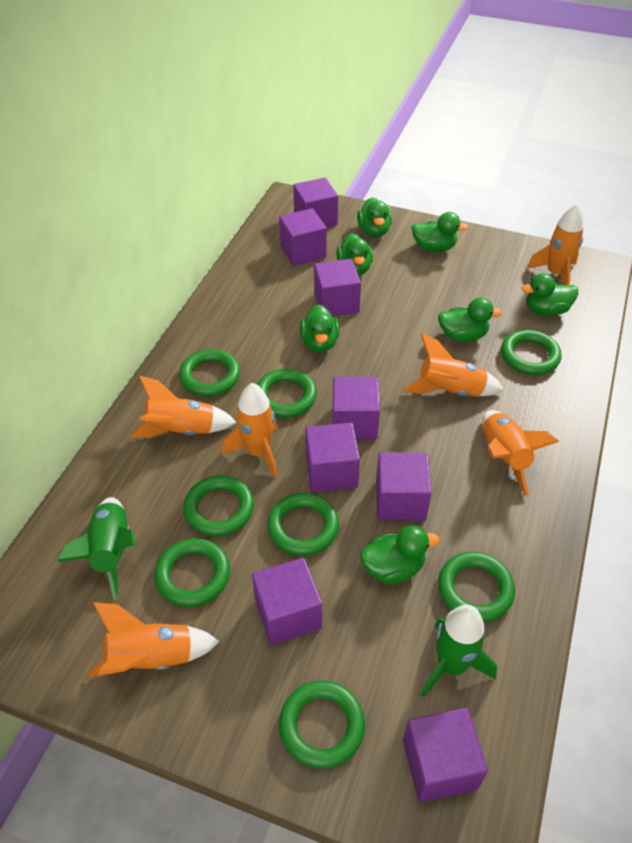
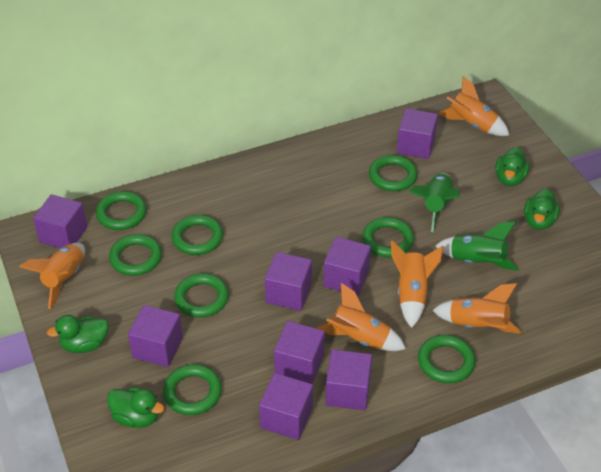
green duck: [300,304,340,352] [336,233,373,276] [357,197,392,237] [360,525,439,584] [412,212,468,252] [438,297,502,342] [521,273,578,316] = 7 -> [47,315,108,353] [107,387,164,428] [495,147,530,186] [524,189,560,230] = 4
orange rocket: [87,602,220,678] [130,375,237,438] [222,383,278,478] [403,333,504,397] [482,410,559,496] [527,204,584,285] = 6 -> [19,243,85,309] [317,283,406,351] [391,240,443,328] [432,283,522,334] [438,76,510,136] = 5

